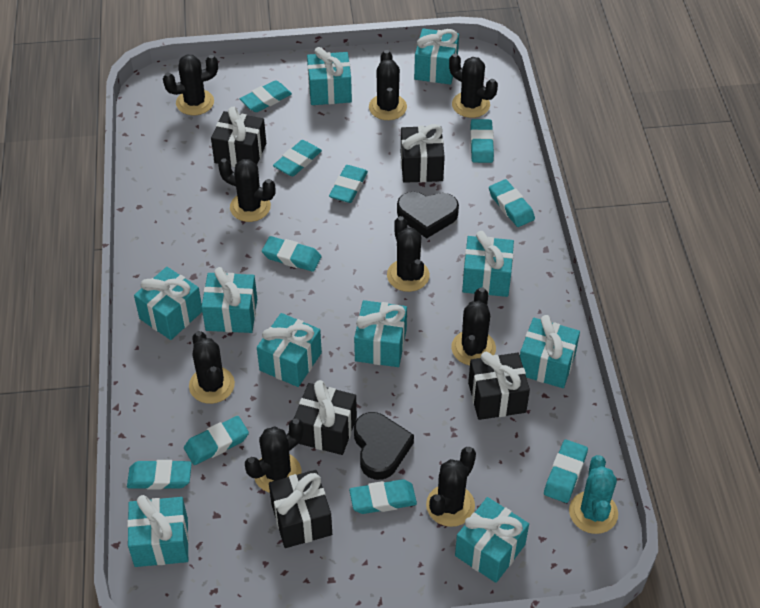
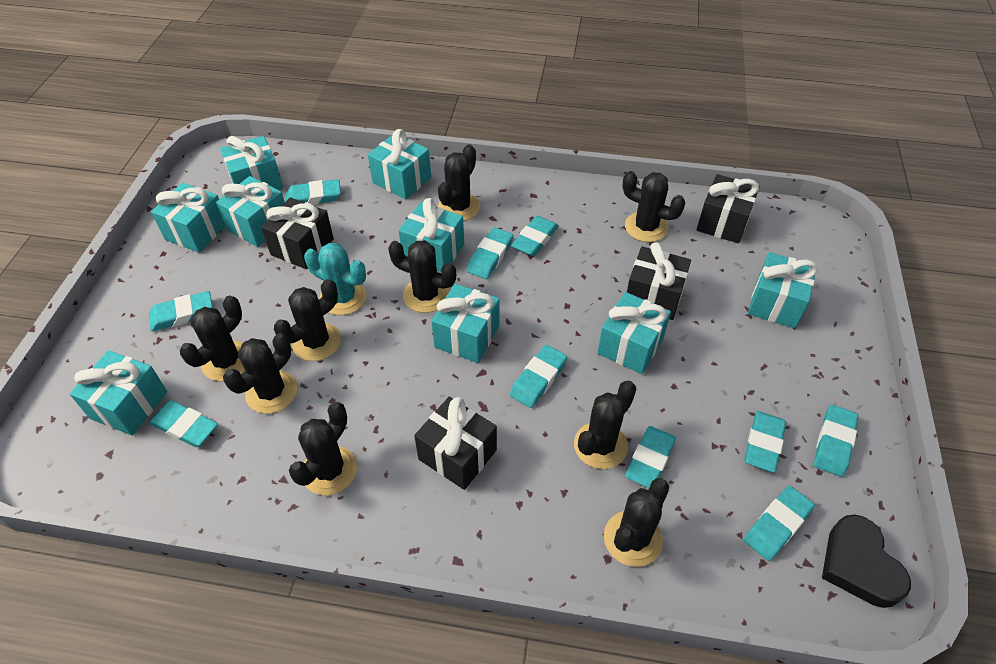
black gift: [211,106,266,167] [269,470,332,548] [294,380,357,455] [401,124,445,183] [468,351,530,420] = 5 -> [261,197,334,269] [414,397,497,490] [627,242,691,320] [697,174,760,243] = 4
black heart: [354,412,414,480] [397,192,459,239] = 2 -> [822,515,911,608] = 1
turquoise gift: [127,495,189,567] [134,267,202,340] [201,267,257,333] [257,313,322,387] [307,47,352,105] [354,300,407,367] [414,29,459,85] [455,497,529,583] [462,231,514,297] [520,315,580,388] = 10 -> [70,350,167,435] [151,183,225,253] [216,176,285,247] [220,136,283,190] [368,129,431,200] [398,198,464,272] [431,284,500,363] [597,292,671,374] [748,252,818,328] = 9

